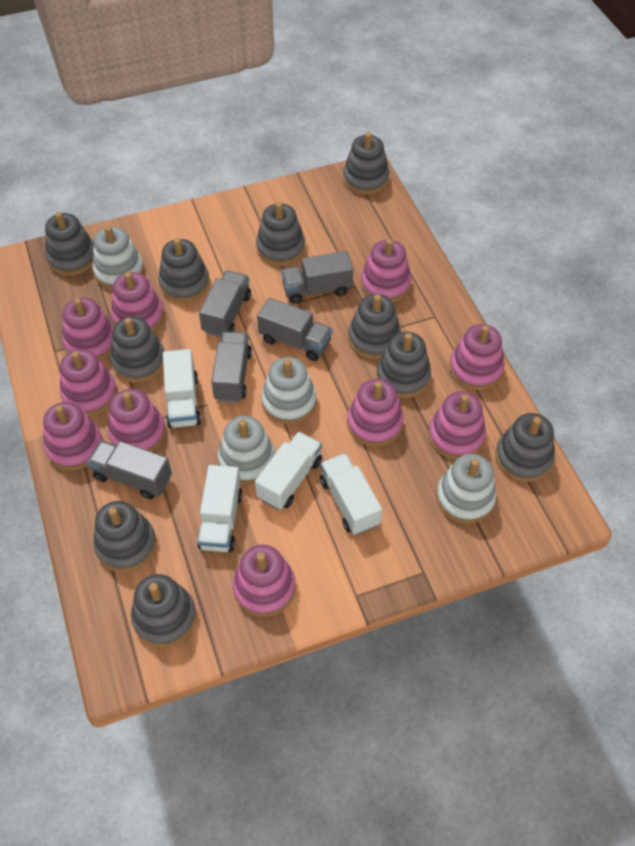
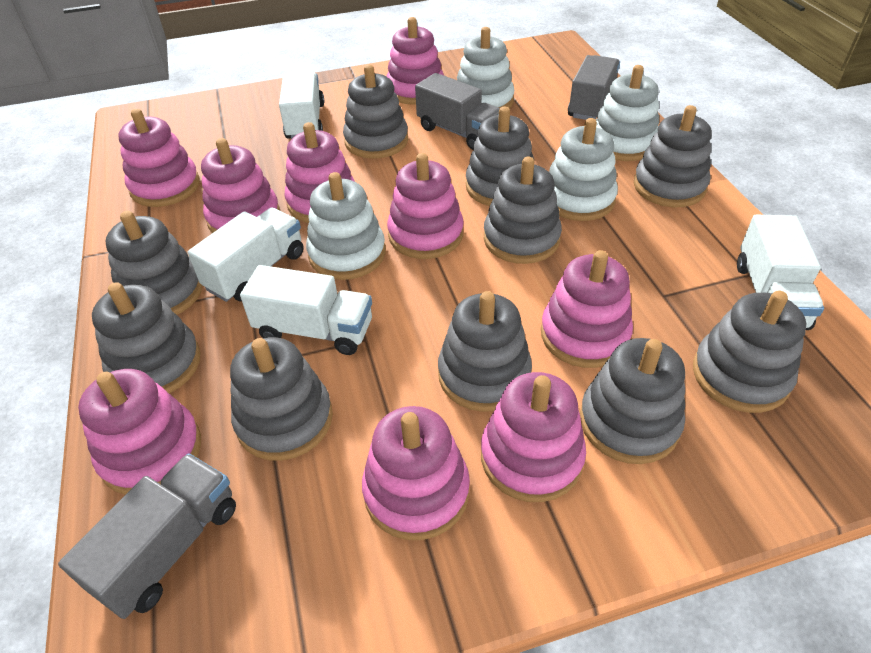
grey truck: [87,440,172,499] [199,270,251,337] [212,331,252,402] [257,298,332,361] [281,251,353,304] = 5 -> [58,453,236,619] [415,73,500,150] [568,55,620,120] = 3
pink stacking toy: [43,402,103,470] [60,349,117,416] [62,297,114,360] [108,389,166,452] [111,272,164,331] [233,545,296,617] [347,379,403,447] [361,239,412,302] [428,391,486,459] [449,324,504,390] = 10 -> [78,369,201,495] [118,109,200,207] [201,138,280,233] [285,122,355,223] [362,406,470,540] [386,17,444,105] [387,153,464,259] [481,372,586,502] [541,250,633,368] = 9

